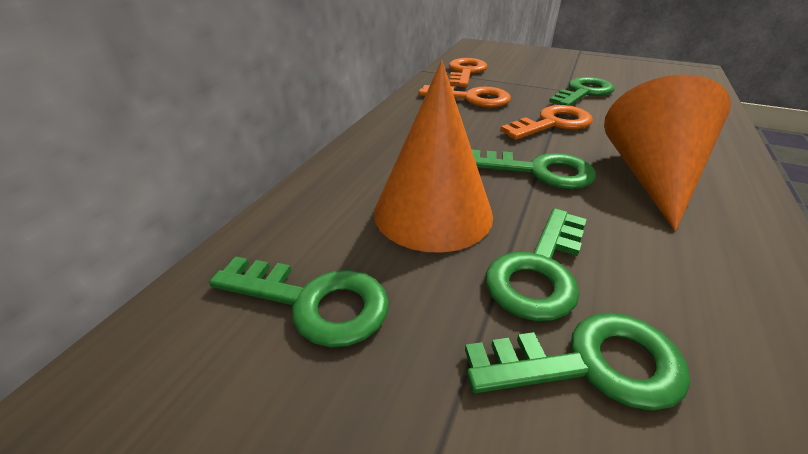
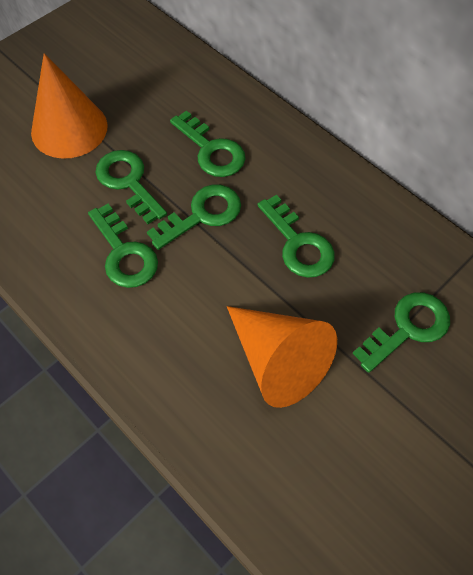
green key: [209,256,389,348] [465,313,690,411] [472,150,596,189] [486,208,587,321] [549,77,615,106] = 5 -> [88,204,158,288] [95,150,167,224] [147,185,241,250] [170,111,245,177] [258,195,335,278] [353,292,450,373] = 6
orange key: [419,85,511,108] [449,58,487,87] [500,105,593,140] = 3 -> none = 0

